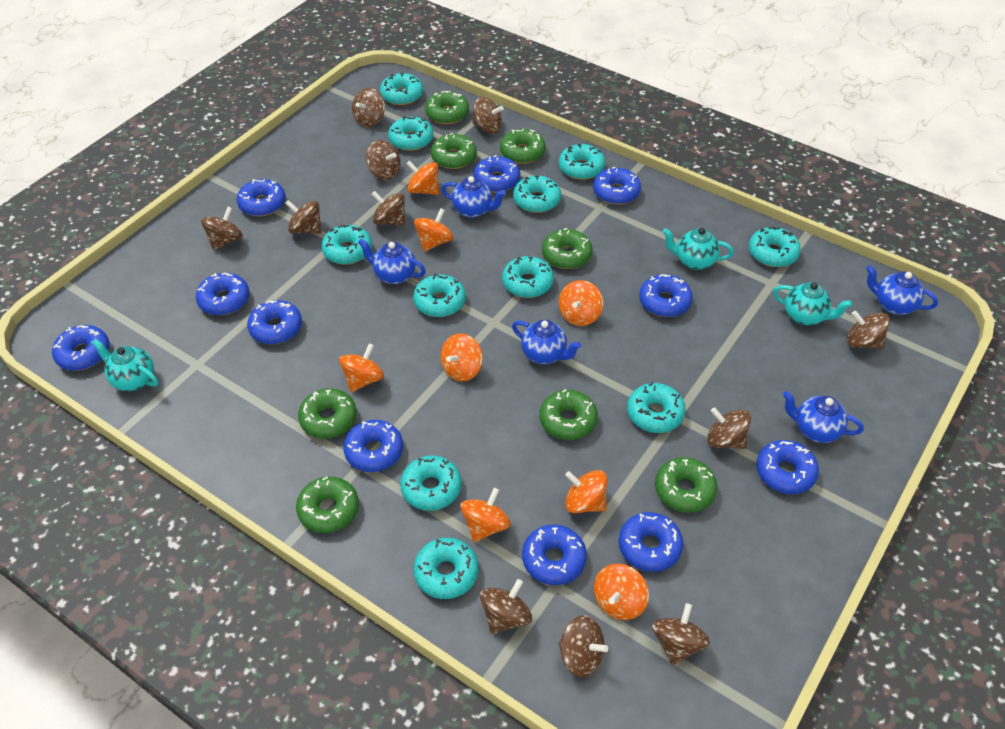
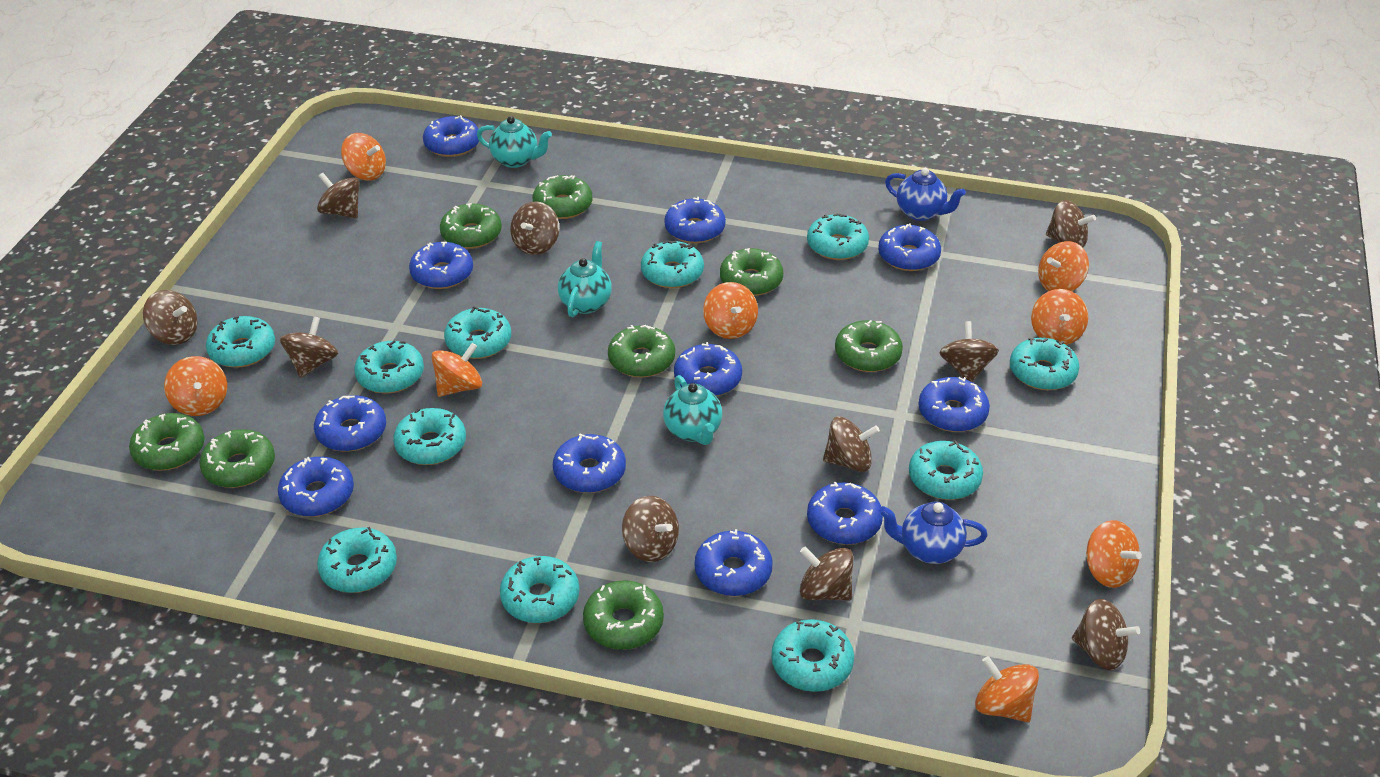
blue teapot: [358,238,426,284] [441,176,506,218] [512,320,581,364] [783,391,864,443] [866,265,938,315] = 5 -> [879,502,988,564] [885,168,966,221] = 2
brown spinning top: [201,207,243,251] [285,200,322,234] [352,88,385,127] [366,140,401,180] [372,191,405,226] [472,97,504,134] [480,579,532,634] [559,615,608,677] [652,603,710,666] [707,407,751,449] [847,311,890,349] = 11 -> [143,290,197,345] [280,316,338,378] [317,173,360,218] [510,202,559,255] [622,496,679,562] [800,546,853,601] [823,417,880,472] [939,321,999,382] [1046,200,1096,248] [1072,599,1140,670] = 10

